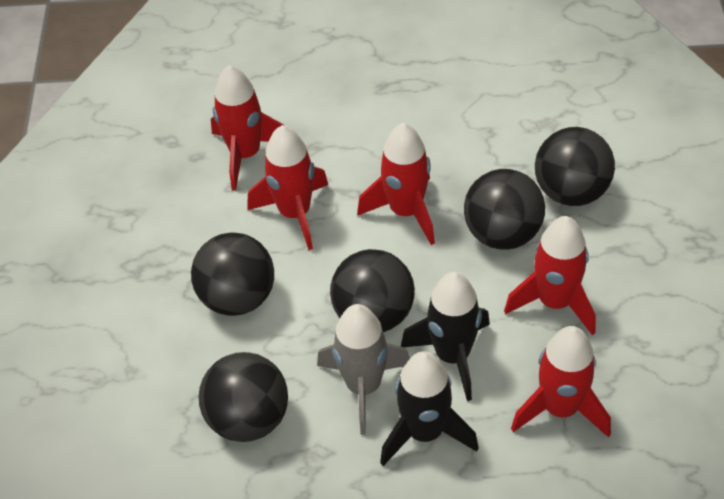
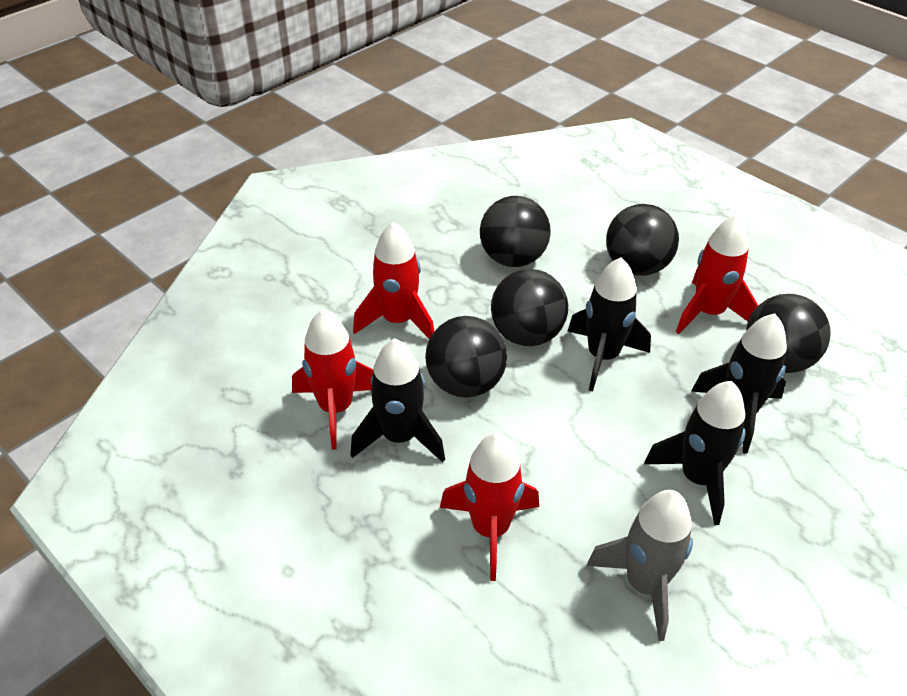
black rocket: [380,351,479,466] [401,272,490,401] = 2 -> [350,338,445,462] [568,258,651,391] [644,381,746,525] [692,314,787,454] = 4
red rocket: [211,65,285,191] [247,125,328,250] [357,123,435,245] [504,216,596,335] [511,326,611,438] = 5 -> [292,309,373,450] [353,222,434,339] [440,433,539,581] [676,214,758,334] = 4

